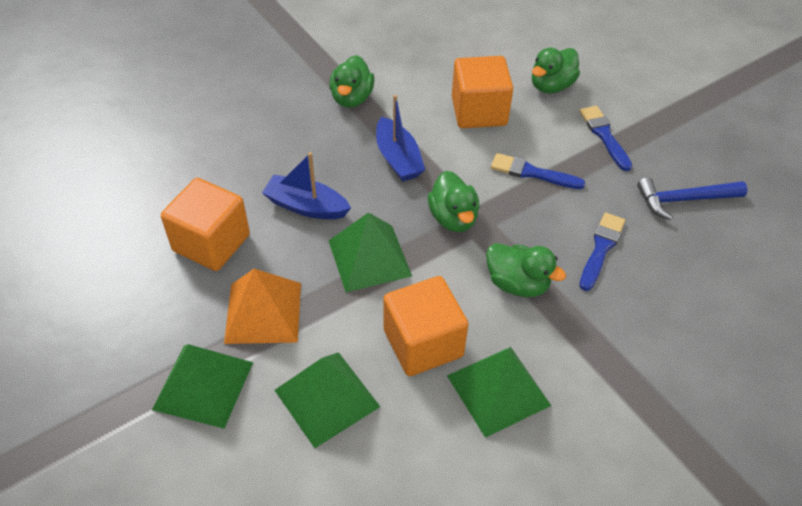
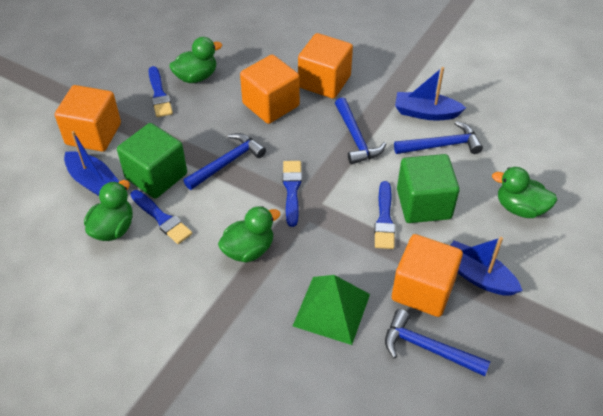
blue boat: [262,152,351,219] [376,95,425,182] = 2 -> [64,131,119,196] [395,67,466,120] [450,237,523,296] = 3
blue brush: [491,153,585,189] [579,106,632,171] [579,212,625,291] = 3 -> [130,190,192,244] [148,66,173,117] [283,161,302,227] [374,181,395,249] = 4
blue hammer: [637,177,748,220] = 1 -> [183,133,266,190] [335,97,386,165] [385,309,491,376] [394,121,483,154] = 4
green cube: none = 0 -> [117,123,187,198] [397,154,459,223] = 2
green pyramid: [152,344,253,429] [275,352,380,448] [329,212,412,292] [447,347,551,438] = 4 -> [293,275,370,345] = 1
orange cube: [161,178,250,271] [383,276,469,376] [452,56,513,128] = 3 -> [55,85,121,152] [240,55,300,124] [298,33,353,99] [392,234,463,317] = 4
orange pyramid: [224,269,301,344] = 1 -> none = 0

